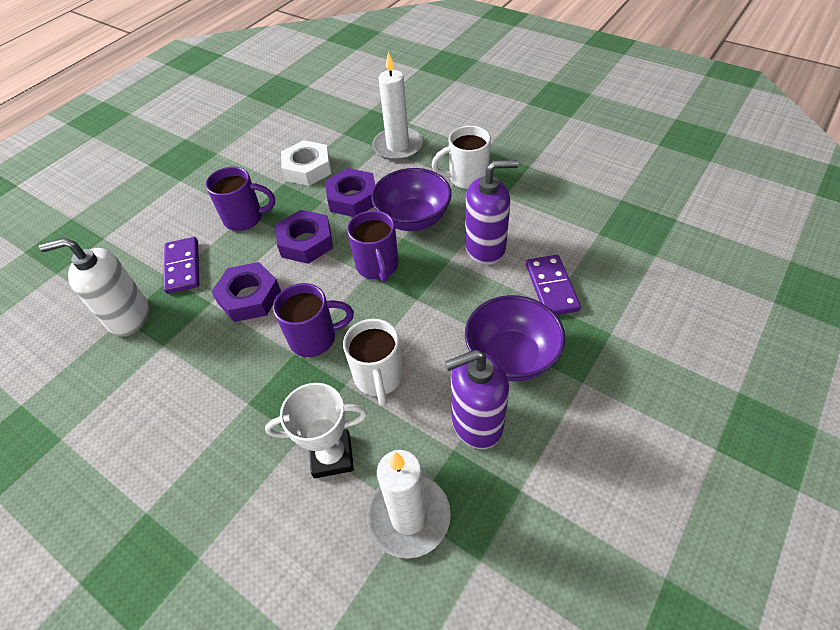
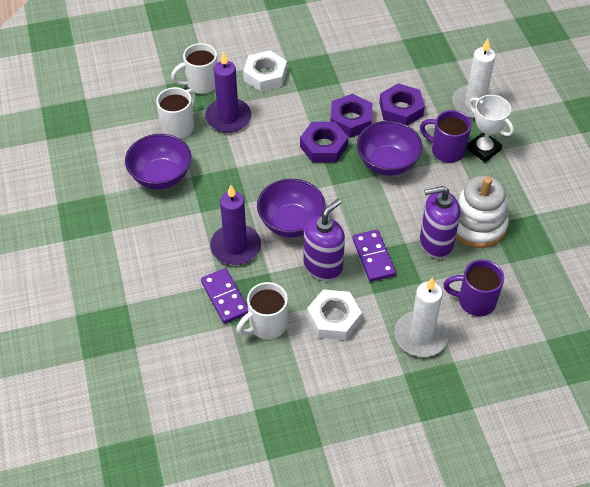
purple bowl: [371,168,452,231] [465,295,566,381] = 2 -> [125,134,191,189] [257,179,326,237] [357,121,422,176] = 3
purple candle: none = 0 -> [205,52,251,133] [210,185,261,265] = 2
purple mug: [205,167,275,231] [273,283,354,357] [347,210,399,282] = 3 -> [420,110,472,163] [443,260,504,316] = 2
white mug: [343,319,403,406] [432,126,491,189] = 2 -> [156,87,196,139] [171,43,218,94] [236,282,288,339] = 3
white nut: [281,140,331,186] = 1 -> [243,50,287,92] [307,289,362,340] = 2
white soap dispenser: [39,238,149,337] = 1 -> none = 0
white stacking toy: none = 0 -> [456,176,509,248] = 1

